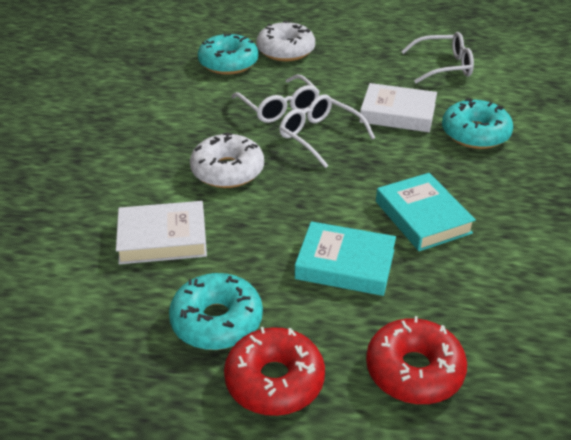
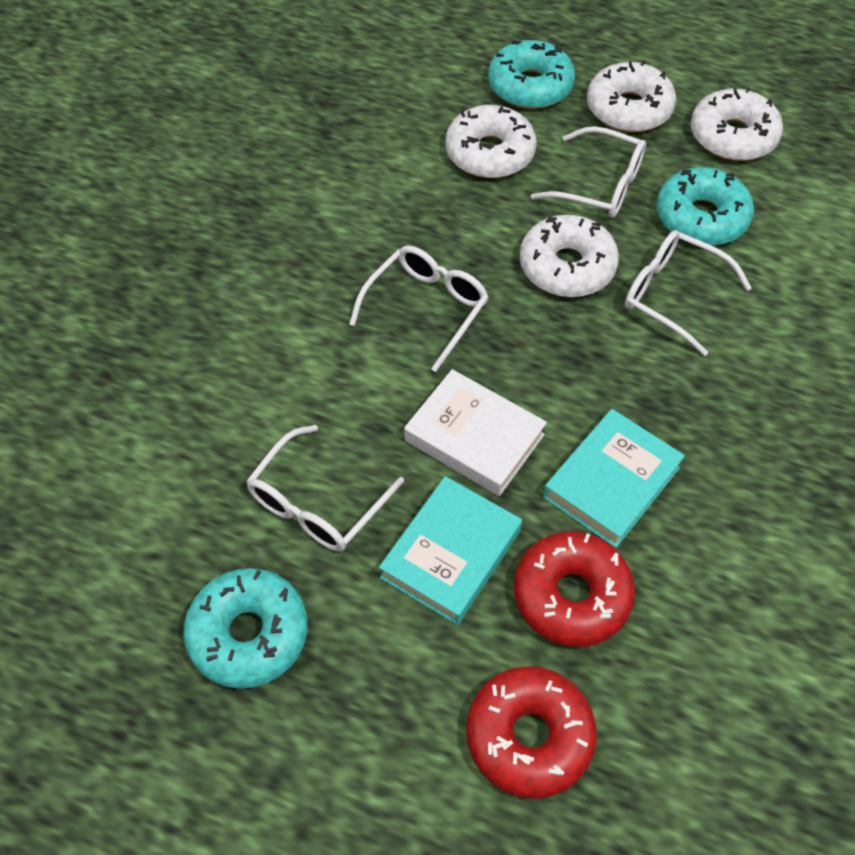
white book: [116,201,207,264] [360,83,437,132] = 2 -> [404,369,547,496] = 1
white donut: [190,132,264,188] [256,20,315,61] = 2 -> [445,105,537,178] [520,215,619,297] [587,60,676,132] [691,87,783,161] = 4
white glasses: [231,75,320,123] [279,94,375,168] [401,32,474,83] = 3 -> [246,425,404,552] [349,246,489,372] [530,126,646,218] [625,230,752,356] = 4

